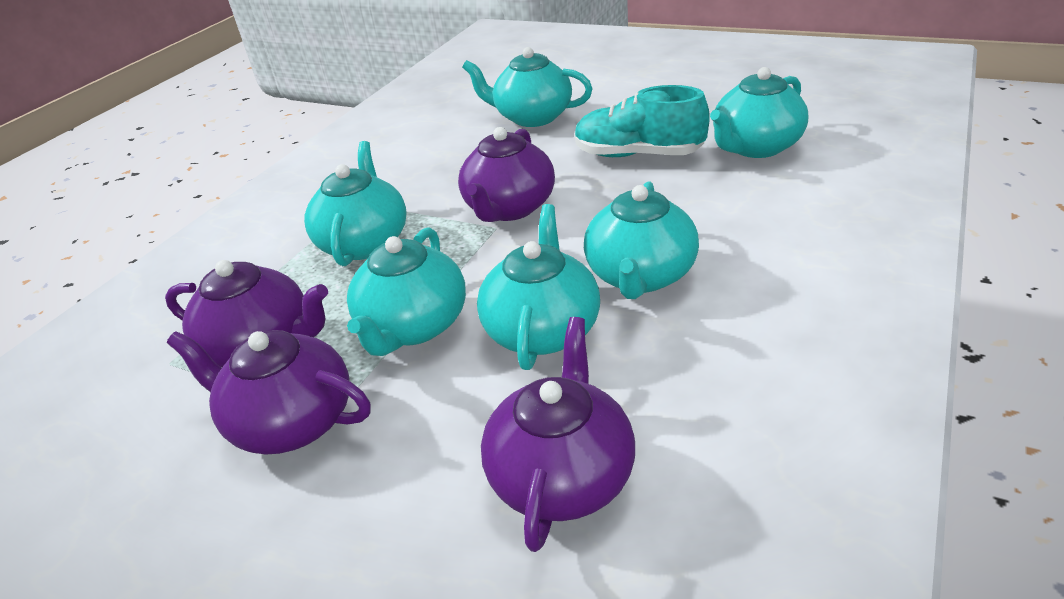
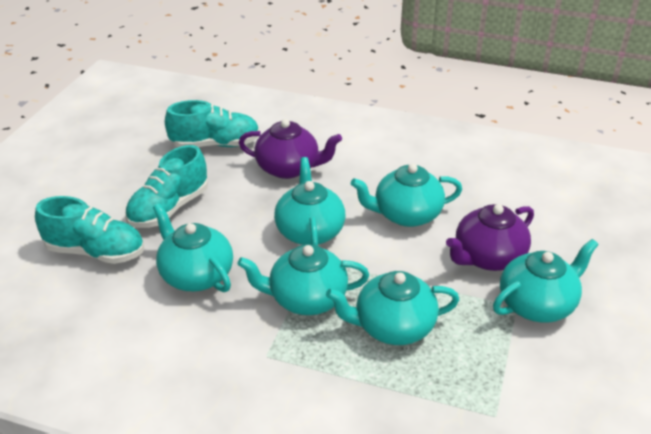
purple teapot: [165,260,328,367] [167,330,371,455] [458,127,555,222] [481,317,635,552] = 4 -> [239,119,342,179] [446,204,534,271] = 2
turquoise shoe: [575,85,710,157] = 1 -> [35,196,144,264] [125,145,208,228] [165,100,260,147] = 3

